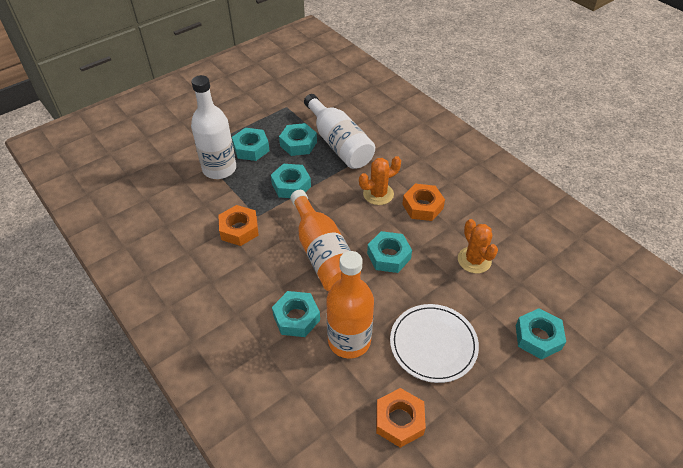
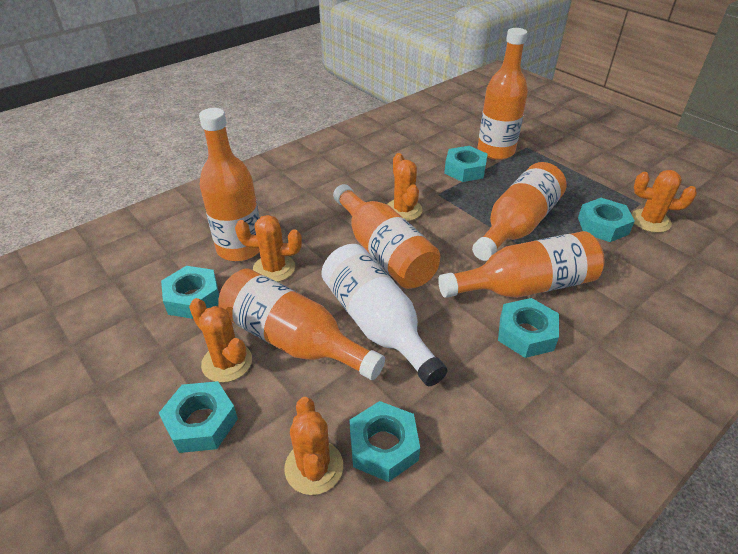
orange bottle: [290,190,361,291] [327,251,374,358] = 2 -> [199,108,260,261] [218,269,385,380] [333,184,440,289] [438,231,604,298] [472,162,567,261] [478,28,528,160] = 6
orange cactus: [359,156,401,205] [458,219,498,273] = 2 -> [189,298,252,383] [235,215,302,282] [284,397,343,495] [387,153,423,221] [631,170,697,233] = 5
orange nut: [218,205,259,246] [376,388,426,448] [402,184,445,221] = 3 -> none = 0
white bottle: [191,75,236,179] [304,94,375,169] = 2 -> [321,244,448,386] = 1
white plate: [390,304,479,383] = 1 -> none = 0

